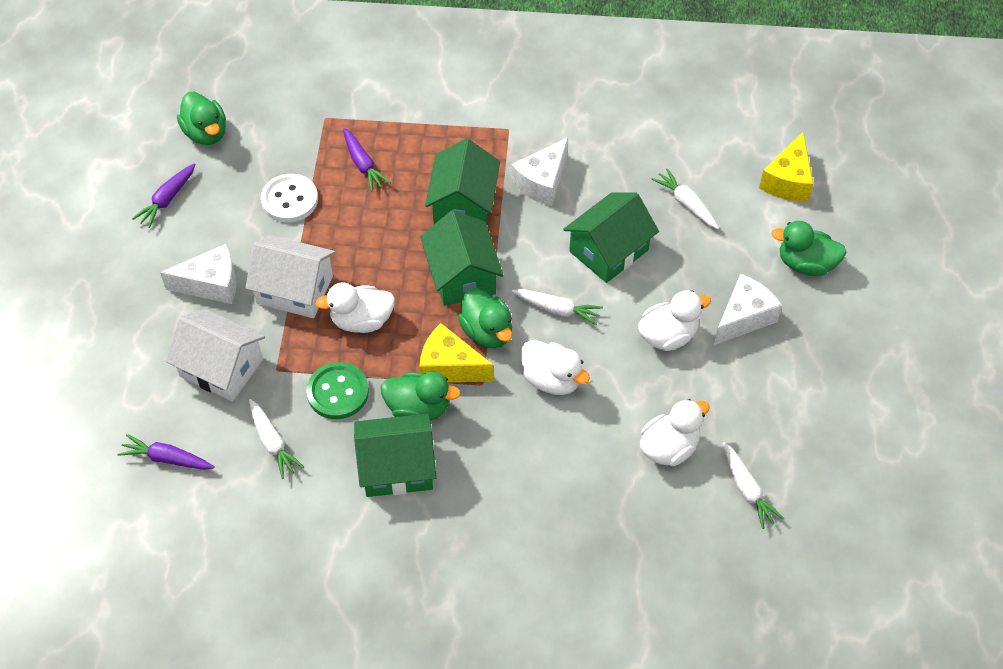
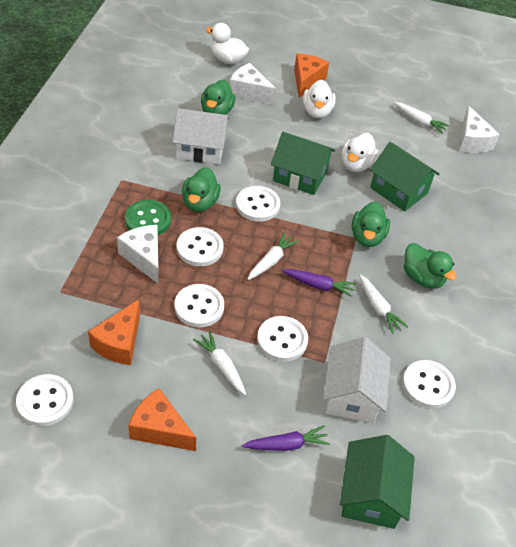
green house: [354,413,437,497] [420,210,504,306] [425,138,500,224] [563,192,659,283] = 4 -> [271,132,335,195] [340,435,415,529] [370,142,439,211] = 3
orange cheese: none = 0 -> [88,299,140,365] [128,388,196,451] [294,53,329,97] = 3
purple carrot: [117,434,215,470] [132,163,196,228] [343,128,391,192] = 3 -> [242,425,330,451] [282,269,356,297] = 2
white button: [261,174,318,223] = 1 -> [16,374,74,426] [174,284,224,327] [177,227,223,266] [236,186,280,222] [257,316,308,362] [403,360,456,408] = 6
white duck: [315,283,395,333] [521,340,590,395] [638,290,711,351] [640,399,710,466] = 4 -> [206,23,249,64] [303,80,336,118] [341,133,378,172] = 3
yellow cheese: [420,323,494,382] [759,132,813,202] = 2 -> none = 0

